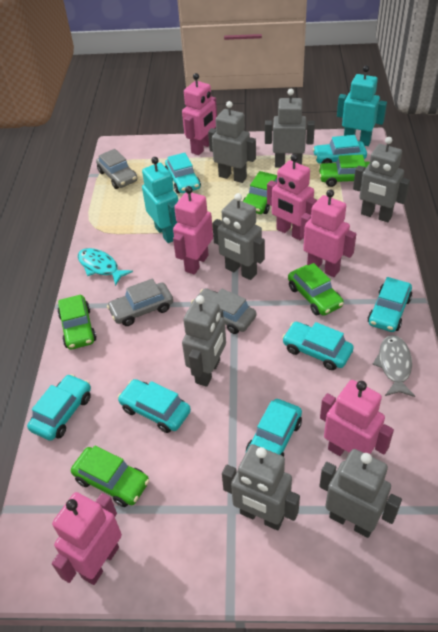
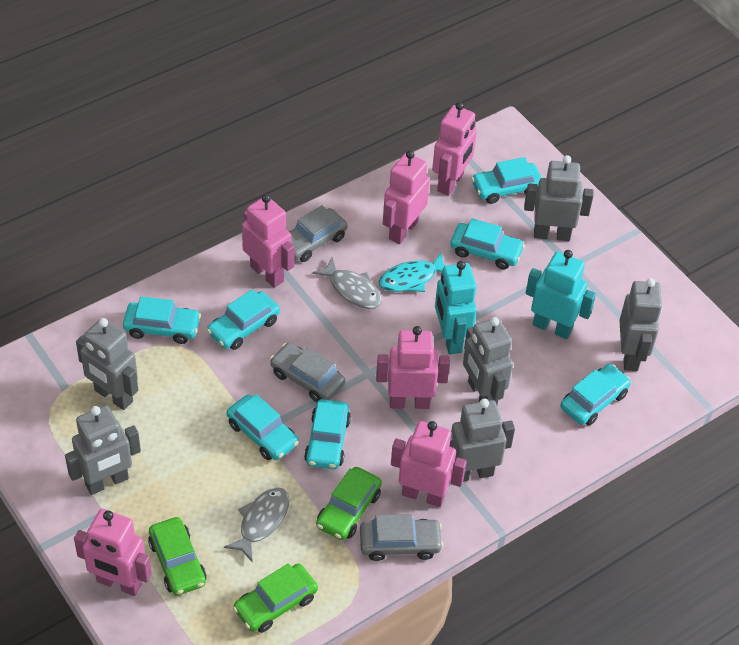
green car: [57,295,97,350] [71,446,149,507] [243,171,277,214] [288,263,344,316] [318,155,370,187] = 5 -> [148,517,207,596] [233,563,318,633] [316,467,382,540] = 3
grey fish: [372,335,415,397] = 1 -> [224,487,289,563] [312,257,382,309] = 2
grey robot: [182,295,226,387] [208,101,256,183] [212,193,265,280] [222,444,300,530] [265,89,315,168] [319,449,402,538] [353,137,410,222] = 7 -> [65,405,141,495] [76,318,138,410] [450,399,515,482] [463,317,513,405] [524,155,594,241] [619,278,663,371] = 6

